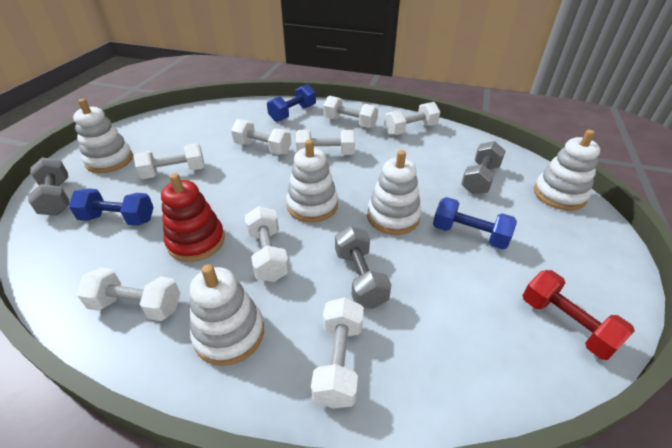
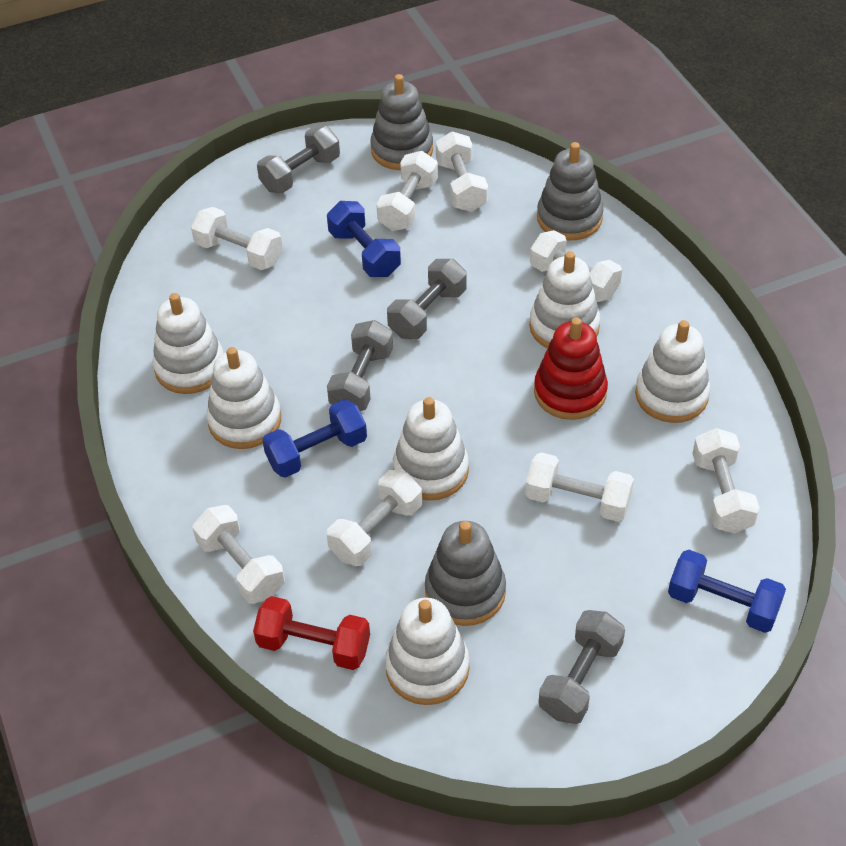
grey dumbbell: [28,157,69,216] [335,226,391,309] [461,141,506,195] = 3 -> [257,126,340,193] [327,320,393,411] [387,259,466,339] [538,610,625,724] = 4
grey stacking toy: none = 0 -> [370,74,433,170] [425,521,506,626] [537,142,603,240] = 3
white stacking toy: [73,99,133,173] [190,264,264,366] [286,140,338,222] [367,150,421,235] [534,130,600,210] = 5 -> [152,293,224,394] [206,347,281,449] [385,598,470,705] [393,397,469,500] [529,251,600,349] [635,320,710,423] = 6

